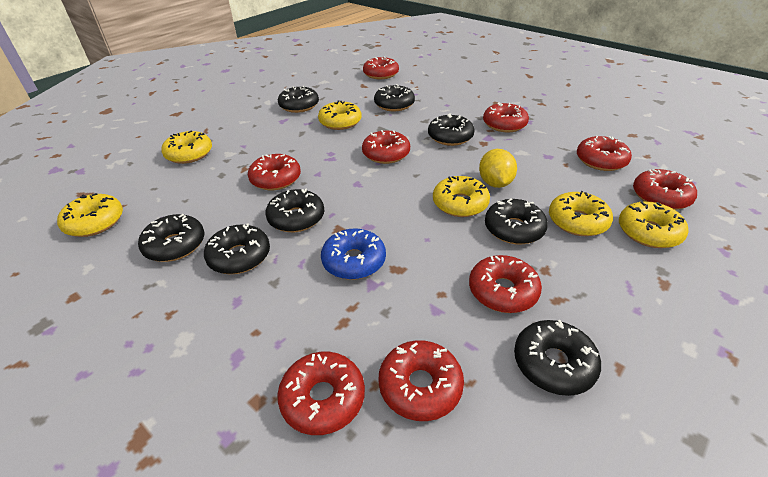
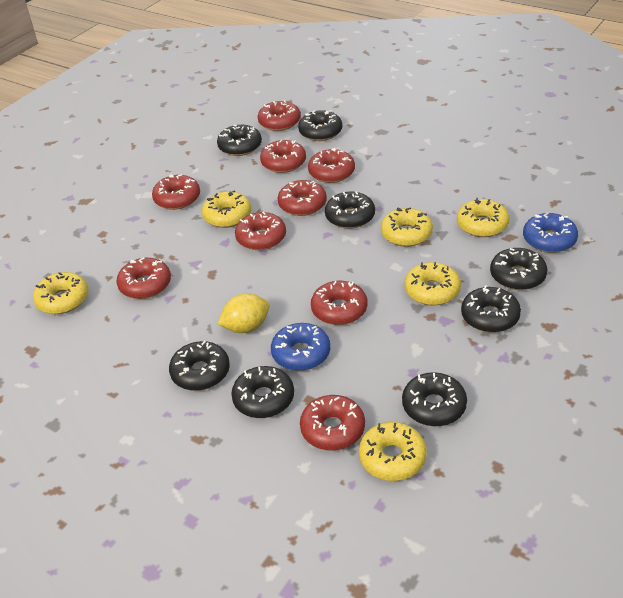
blue donut: [321,228,386,280] = 1 -> [271,323,330,371] [523,213,578,253] = 2

